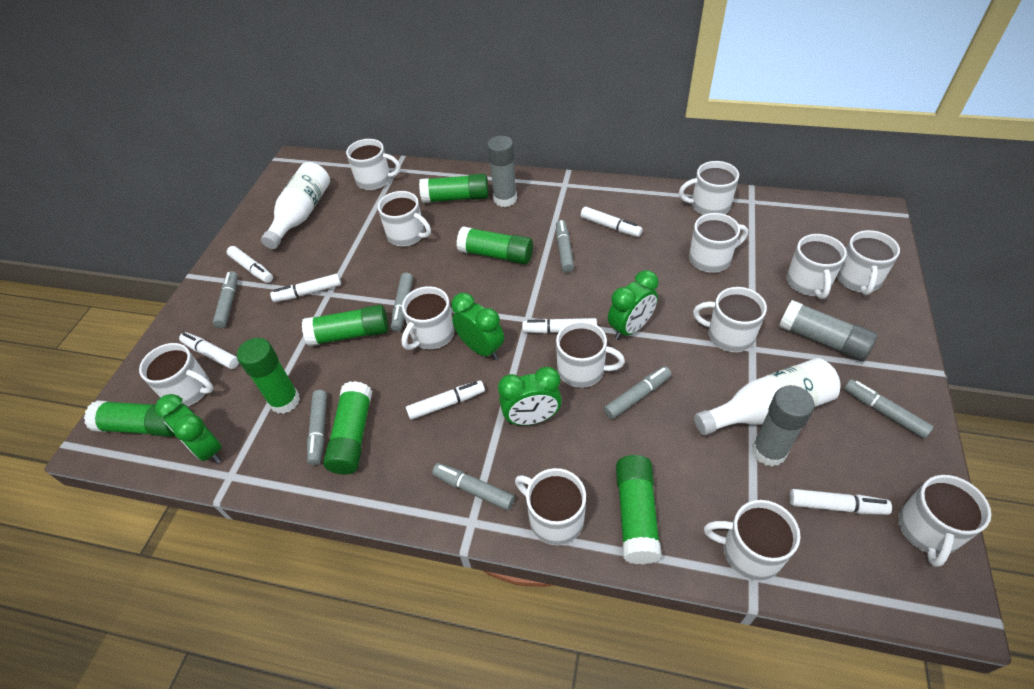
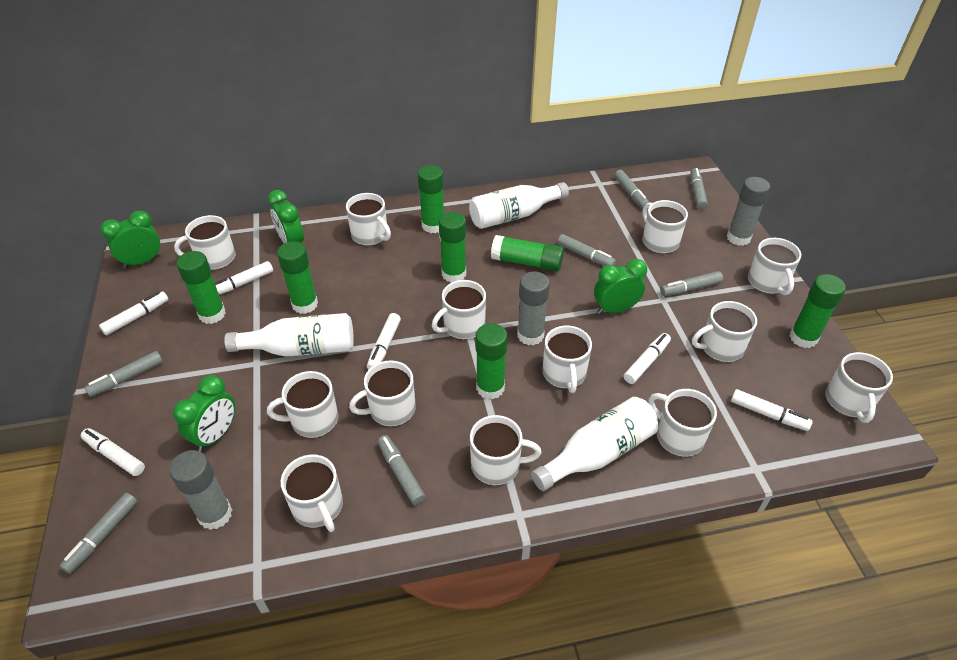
white bottle: [261,162,330,249] [694,358,841,435] = 2 -> [224,313,354,357] [469,182,569,229] [531,397,658,491] = 3
white marker: [179,332,239,369] [227,246,273,283] [270,274,341,302] [406,380,485,420] [522,318,597,334] [581,207,643,237] [789,489,892,515] = 7 -> [81,428,145,476] [99,292,169,335] [215,261,273,295] [367,313,401,370] [624,333,671,384] [731,389,813,431] = 6

